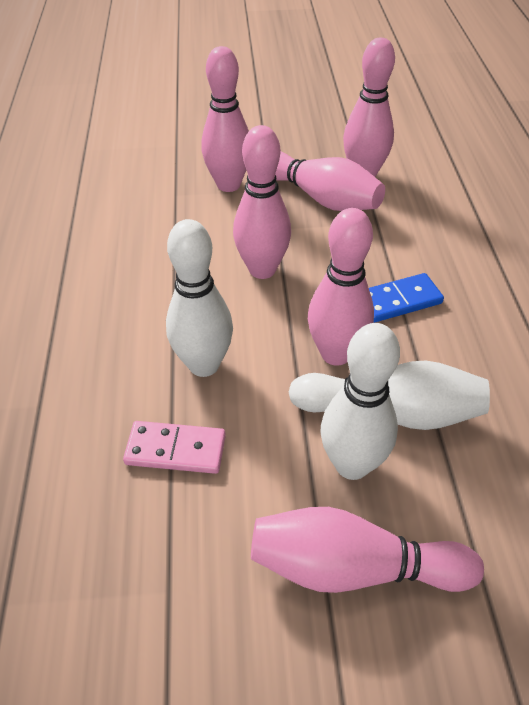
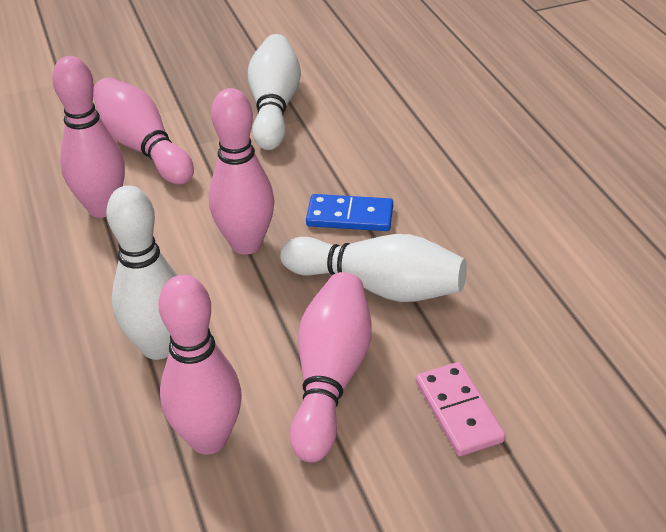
pink bowling pin: [201,46,249,192] [233,125,291,279] [251,507,484,593] [275,152,385,211] [308,208,374,366] [343,38,395,177] = 6 -> [52,56,125,218] [93,77,194,185] [159,275,242,455] [209,88,275,255] [290,272,372,463] = 5

